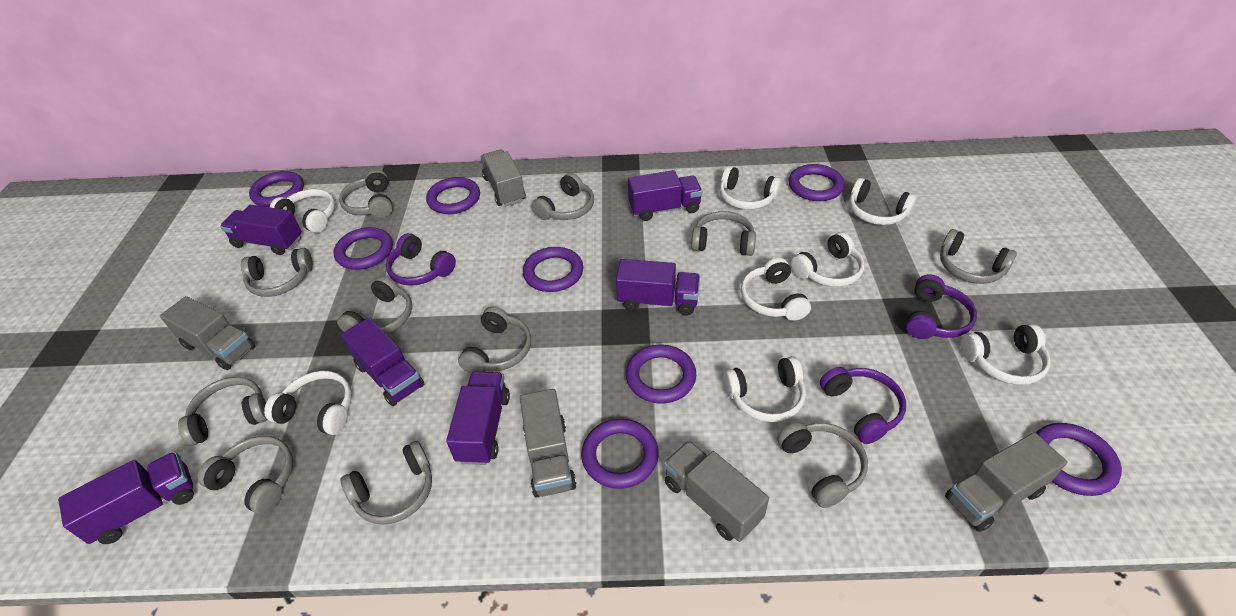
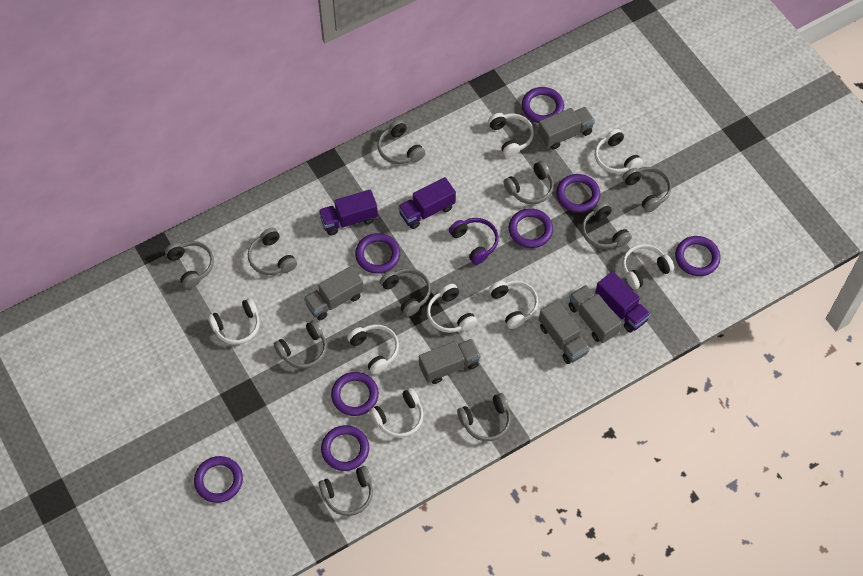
grey headphones: [178,377,267,446] [197,436,293,515] [241,248,313,297] [337,276,412,334] [339,169,393,218] [341,441,432,525] [458,306,531,373] [532,173,594,220] [691,211,756,256] [777,422,868,508] [940,229,1017,284] = 11 -> [165,241,214,289] [248,228,297,275] [274,320,327,369] [319,466,373,516] [377,120,425,164] [380,268,431,317] [457,393,511,441] [504,161,554,204] [582,202,632,249] [623,167,671,212] = 10
purple headphones: [386,233,456,286] [820,367,906,444] [906,274,977,339] = 3 -> [449,218,499,265] = 1
purple truck: [58,452,194,544] [220,205,302,255] [341,317,424,406] [446,372,510,465] [616,259,700,316] [628,170,702,221] = 6 -> [319,190,378,235] [398,177,456,229] [595,271,651,333] = 3

